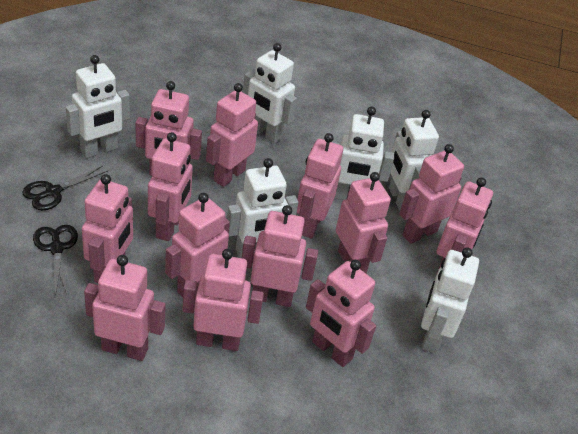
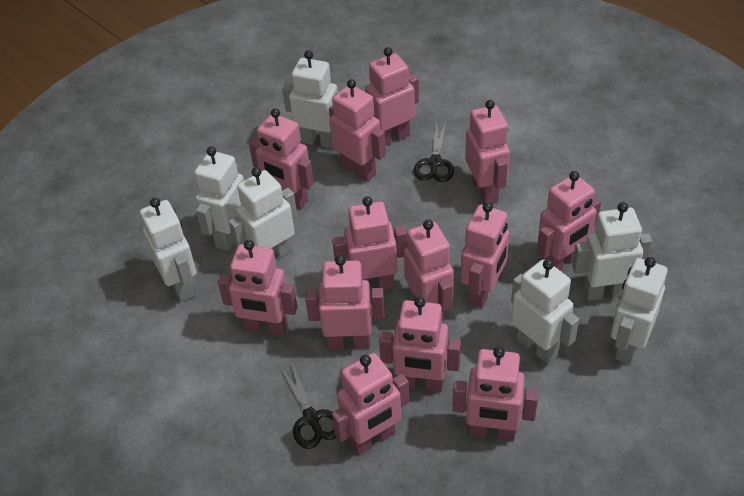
white robot: [66,55,130,158] [227,158,298,258] [243,43,297,144] [332,107,394,200] [389,110,439,211] [421,247,479,354] = 6 -> [140,198,197,302] [194,146,244,251] [229,167,297,258] [282,50,339,148] [511,259,579,364] [572,202,652,301] [611,257,667,364] = 7

